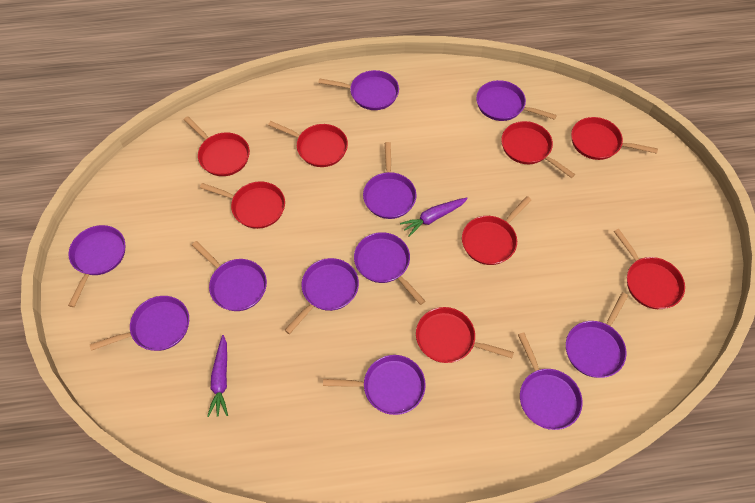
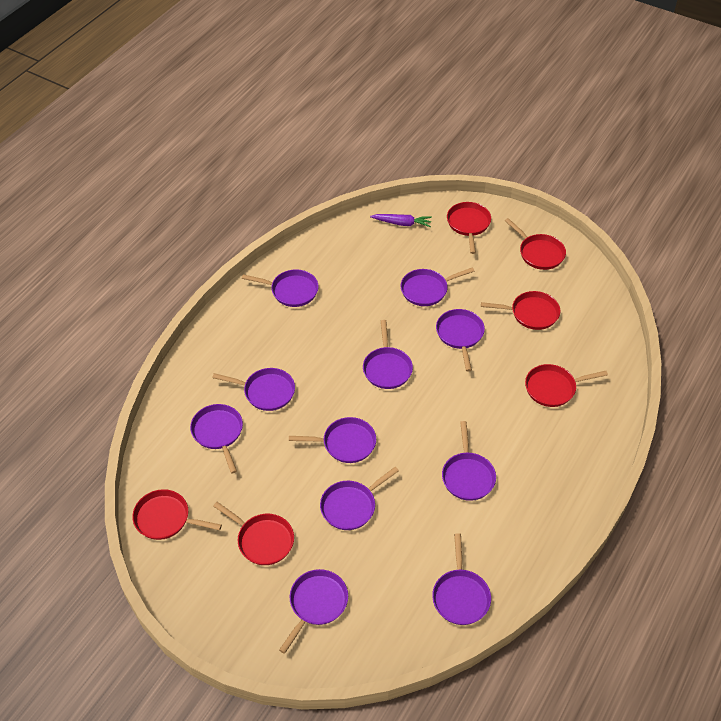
purple carrot: [207,335,228,417] [400,198,468,237] = 2 -> [370,214,432,227] = 1
red pan: [184,116,250,176] [200,181,285,229] [268,121,348,167] [416,307,514,363] [462,196,531,265] [501,121,575,178] [571,117,658,160] [614,229,685,309] = 8 -> [132,489,222,540] [213,502,294,565] [447,202,491,254] [481,291,560,330] [505,218,566,270] [525,364,608,407] = 6

